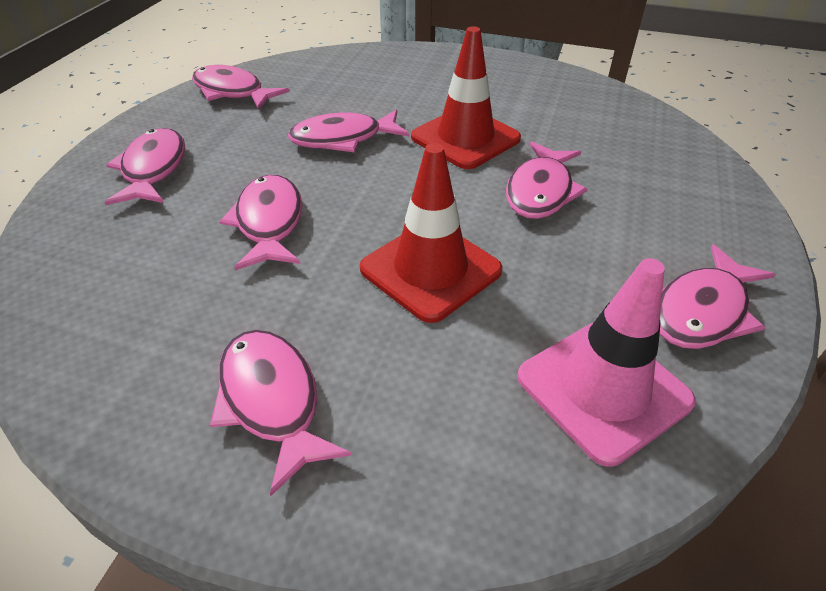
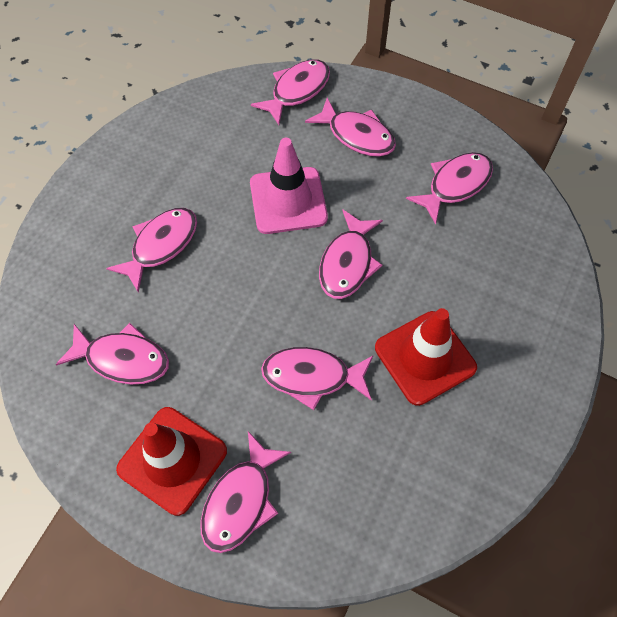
pink fish: [104,128,185,205] [192,65,290,110] [210,330,352,496] [219,175,302,270] [288,109,409,153] [506,141,588,219] [660,244,776,349] = 7 -> [56,323,169,384] [106,208,197,293] [200,431,291,553] [251,59,330,125] [261,347,373,410] [305,98,396,157] [319,209,383,299] [406,152,493,225] = 8

